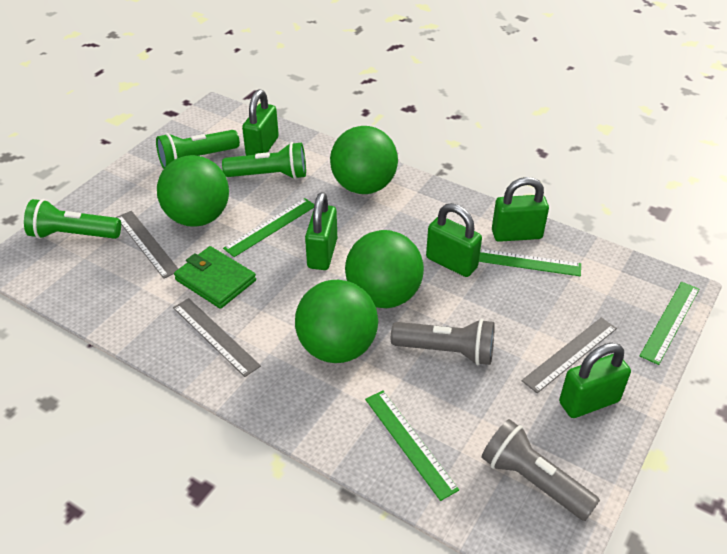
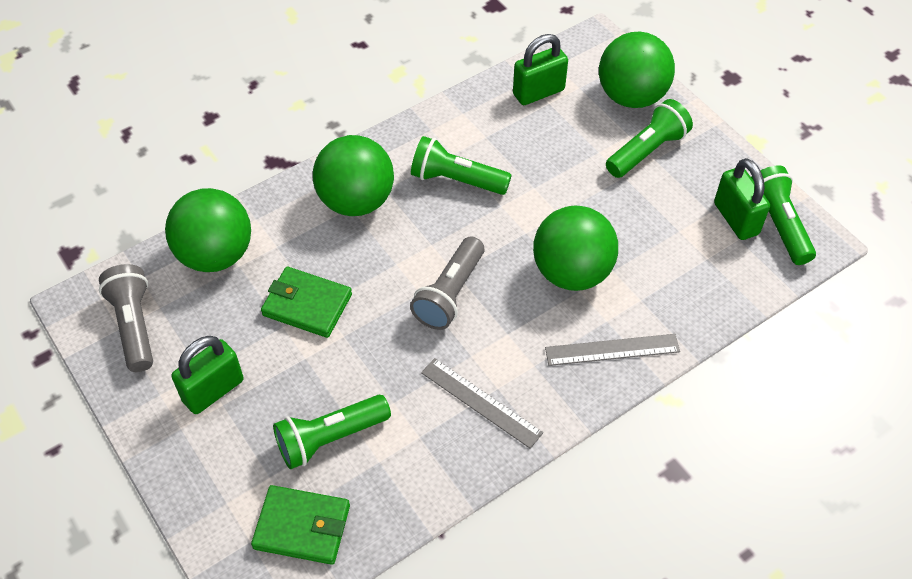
green flashlight: [24,199,121,239] [156,130,240,169] [222,142,306,179] = 3 -> [273,395,391,469] [411,136,512,195] [606,99,693,178] [751,165,816,265] = 4
green padlock: [242,89,279,156] [305,192,337,270] [426,203,482,277] [492,177,549,242] [559,343,631,418] = 5 -> [171,336,244,414] [513,34,568,105] [714,158,770,240] = 3
green ruler: [223,198,314,257] [365,391,459,501] [479,249,581,276] [640,282,699,365] = 4 -> none = 0
green wallet: [174,246,256,309] = 1 -> [251,485,350,565] [261,267,352,338] = 2
grey ruler: [116,211,178,279] [173,298,261,377] [522,317,617,393] = 3 -> [421,358,543,449] [545,334,680,366] = 2

